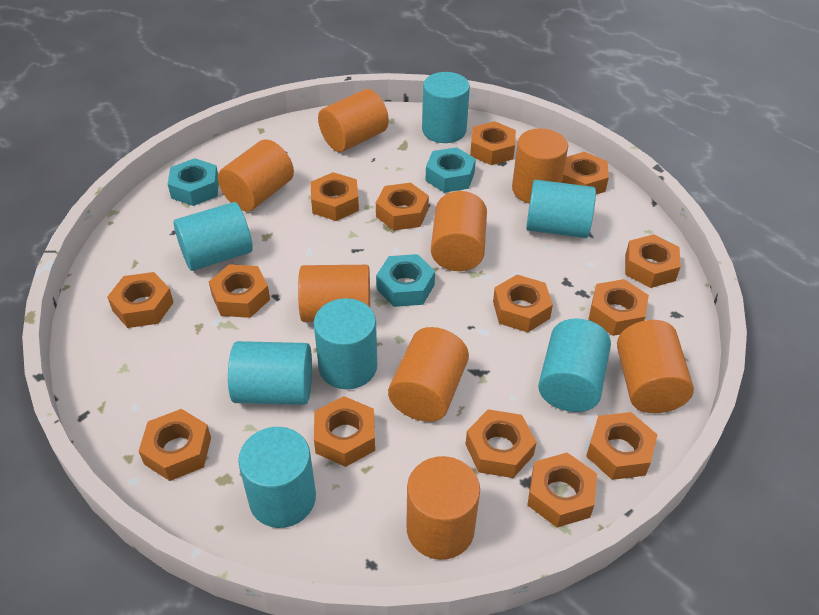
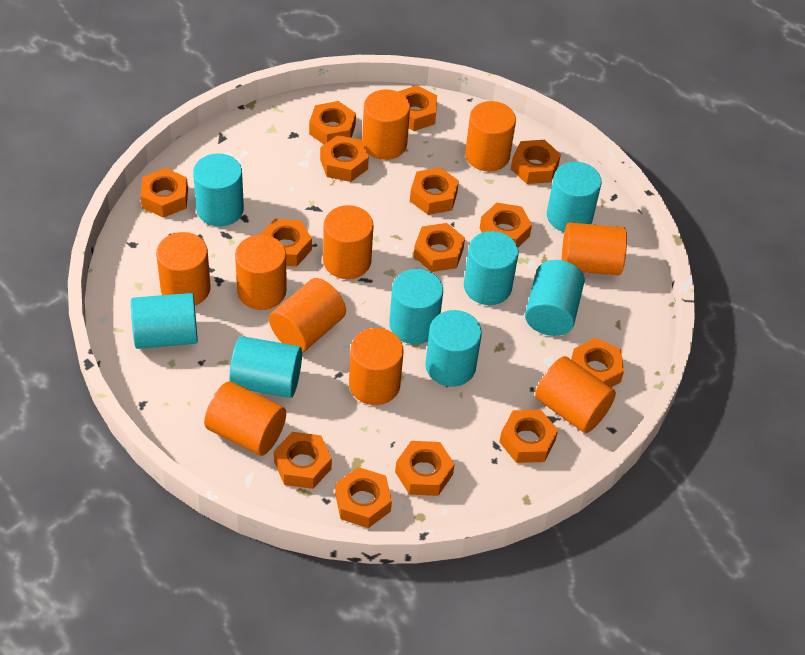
orange cylinder: [218,139,294,212] [298,265,370,322] [318,89,389,152] [388,327,469,422] [406,456,480,560] [431,191,487,271] [512,128,568,204] [617,320,694,413] = 8 -> [156,232,210,305] [204,381,286,456] [235,235,287,310] [269,278,346,352] [323,205,374,279] [349,328,404,405] [362,89,410,160] [465,101,516,171] [535,356,616,433] [562,222,627,275] = 10
turquoise cylinder: [173,202,253,271] [228,341,312,405] [238,427,316,528] [314,298,377,389] [422,72,470,143] [526,180,596,238] [538,318,611,412] = 7 -> [131,293,198,349] [193,153,244,226] [229,336,302,398] [389,269,443,344] [425,310,482,387] [464,231,519,305] [525,260,585,336] [547,162,602,232] = 8
turquoise nut: [168,158,219,206] [376,254,435,307] [425,147,476,193] = 3 -> none = 0

